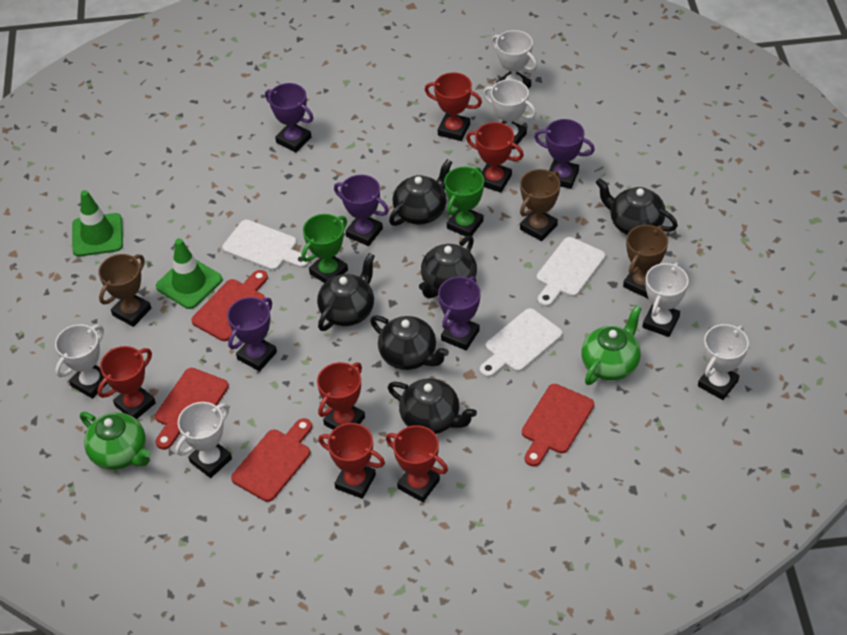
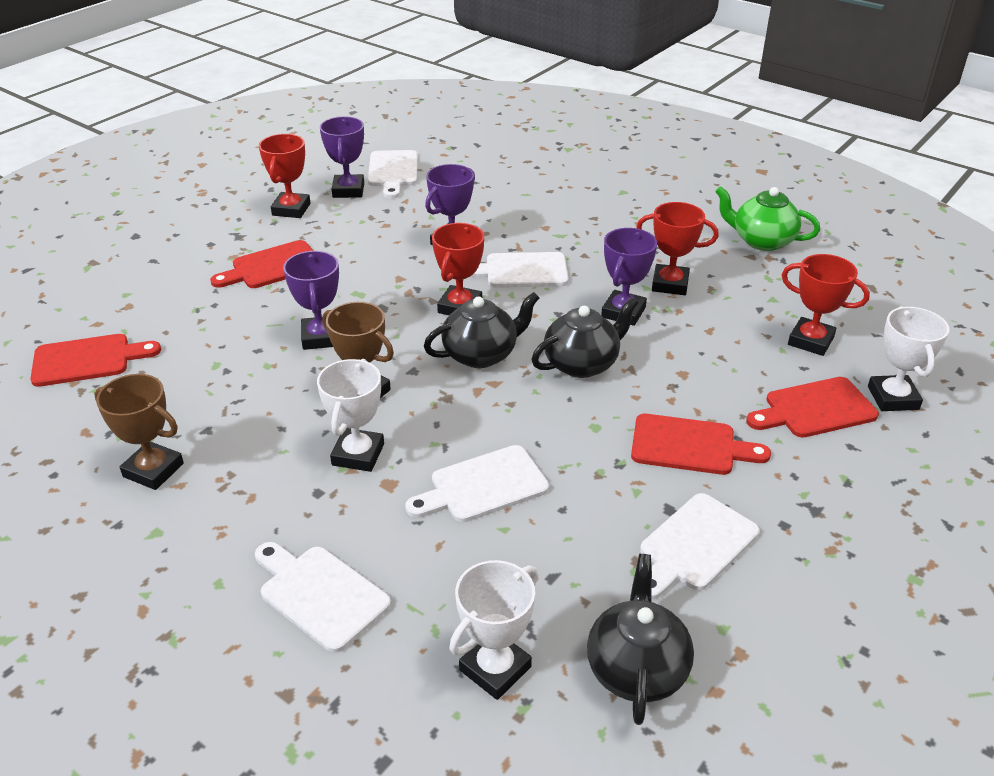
black teapot: [317,253,375,331] [370,315,449,370] [388,378,477,434] [389,159,452,226] [419,236,477,298] [596,178,678,235] = 6 -> [424,292,539,368] [532,297,639,378] [587,554,694,725] = 3
brown trophy: [98,254,151,327] [520,169,560,241] [623,225,668,298] = 3 -> [94,374,184,490] [322,302,394,398] = 2
green teapot: [80,412,151,470] [581,305,642,385] = 2 -> [715,186,820,251] = 1
green traffic cone: [72,190,123,257] [156,238,222,309] = 2 -> none = 0
green trophy: [301,214,348,283] [444,167,484,237] = 2 -> none = 0
purple trophy: [227,297,277,371] [265,83,313,153] [334,175,389,246] [438,276,481,350] [534,119,595,189] = 5 -> [283,251,339,350] [320,116,364,198] [425,164,475,245] [601,228,657,326] = 4
red trophy: [97,346,156,419] [317,362,365,430] [318,423,385,499] [386,425,448,502] [425,72,482,141] [466,122,524,192] = 6 -> [259,134,311,218] [432,223,484,315] [636,202,719,295] [782,254,870,356] = 4
white cutting board: [222,220,310,271] [480,308,563,378] [537,237,605,307] = 3 -> [255,542,391,653] [368,150,418,199] [405,445,549,522] [468,252,568,288] [640,493,759,600] = 5
white trophy: [55,324,107,399] [176,402,232,478] [483,79,536,149] [492,30,537,89] [643,262,689,337] [698,324,749,400] = 6 -> [317,359,384,472] [450,560,538,700] [868,306,950,411] = 3

